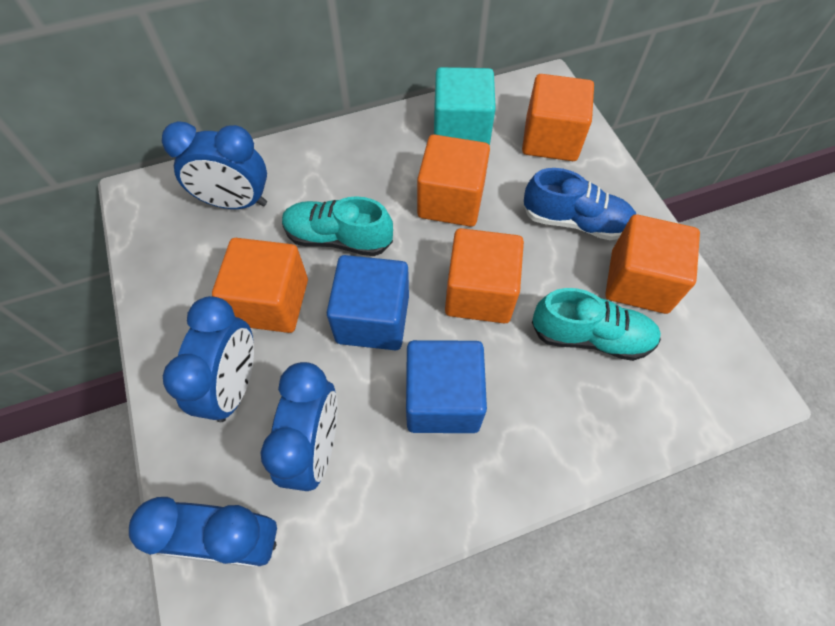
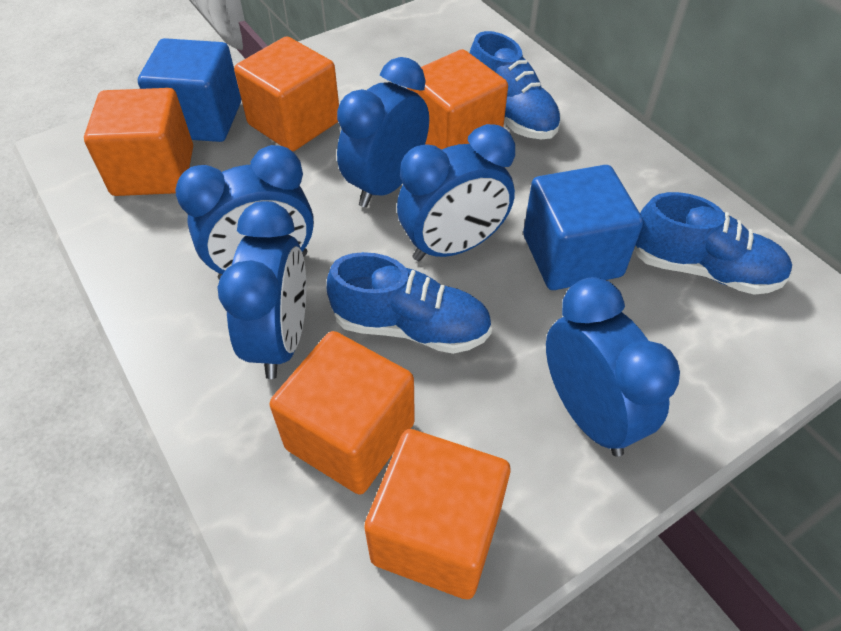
blue clock: [129,497,277,567] [162,121,267,209] [163,296,254,422] [260,362,338,491] = 4 -> [175,145,314,280] [217,201,306,379] [337,57,429,208] [397,124,515,261] [546,277,680,457] = 5
blue shoe: [523,168,636,240] = 1 -> [326,252,492,354] [470,31,561,139] [634,192,792,295] = 3
turquoise cube: [434,67,496,146] = 1 -> none = 0
turquoise shoe: [282,196,393,256] [532,288,661,361] = 2 -> none = 0

